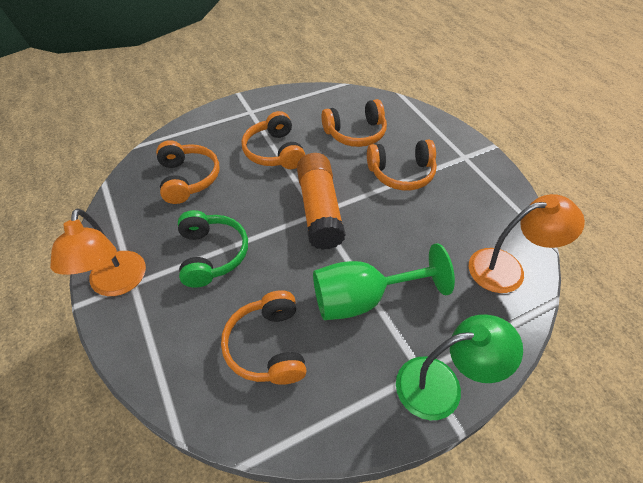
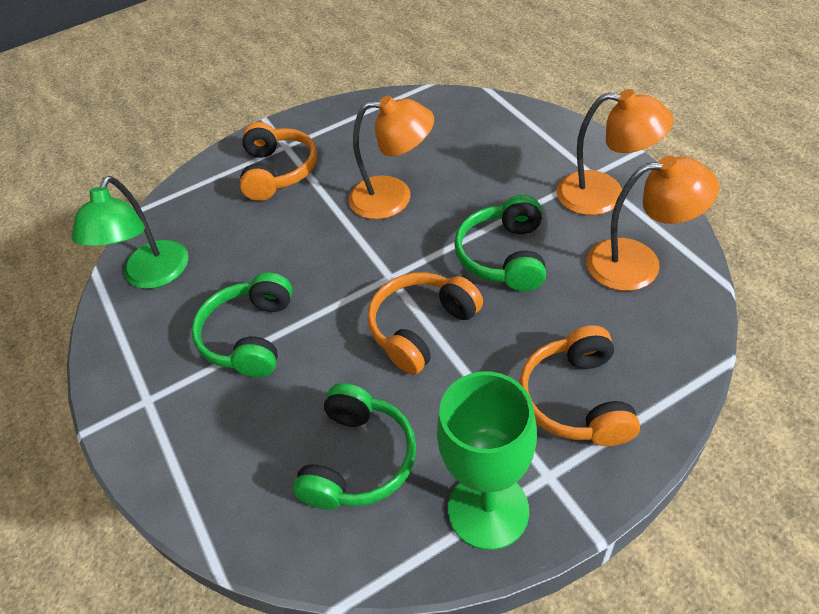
green headphones: [178,210,248,288] = 1 -> [192,272,292,378] [293,383,416,510] [454,195,546,291] = 3
orange glue stick: [297,153,346,250] = 1 -> none = 0
orange headphones: [156,140,219,204] [221,290,307,385] [242,111,305,169] [321,99,387,147] [367,140,437,190] = 5 -> [240,122,317,201] [367,272,483,375] [519,325,640,446] = 3
orange lamp: [50,209,146,296] [469,194,585,293] = 2 -> [349,95,434,219] [557,89,673,215] [586,155,719,291] = 3

